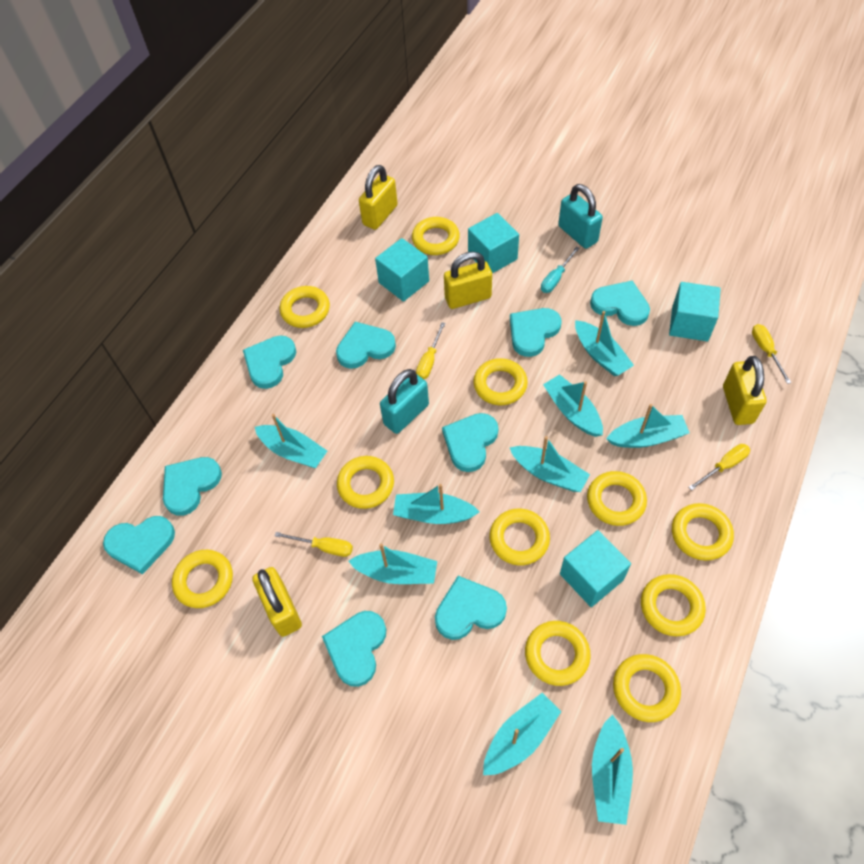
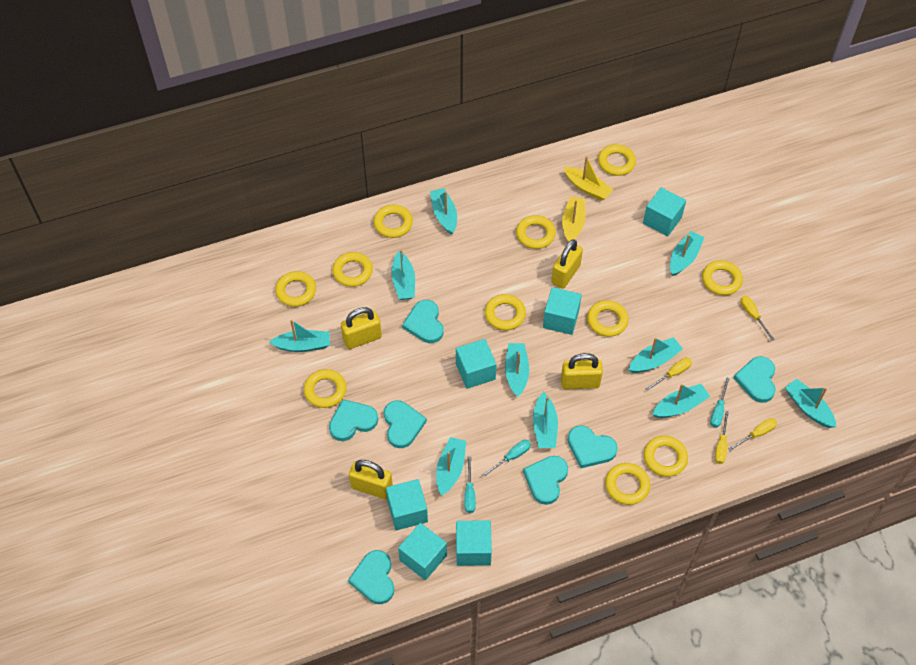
turquoise boat: [255,414,327,468] [348,543,437,584] [393,484,479,524] [483,693,561,775] [510,436,590,492] [543,374,603,437] [575,311,634,376] [592,714,633,825] [606,404,690,448] = 9 -> [269,320,330,352] [391,249,415,300] [430,188,457,235] [436,437,466,496] [505,343,529,397] [533,392,558,448] [629,337,683,373] [652,384,710,418] [670,231,704,276] [785,379,836,428] = 10
turquoise cube: [375,238,429,302] [468,213,519,274] [560,530,631,607] [669,282,721,342] = 4 -> [386,479,428,530] [398,523,447,580] [456,339,496,389] [456,520,492,566] [543,287,582,335] [643,187,686,236] = 6
turquoise heart: [103,516,175,574] [163,457,222,516] [243,335,296,389] [322,611,386,687] [336,322,396,369] [435,576,507,640] [442,413,498,472] [510,308,561,357] [590,281,650,326] = 9 -> [329,399,378,441] [348,550,394,604] [384,401,427,448] [402,300,444,343] [523,456,568,505] [568,425,618,468] [733,356,776,403] = 7
turquoise padlock: [380,369,429,434] [558,184,603,249] = 2 -> none = 0
turquoise screwdriver: [541,246,580,293] = 1 -> [464,457,476,513] [482,440,531,477] [710,377,730,428] = 3
yellow boat: none = 0 -> [562,197,585,242] [564,156,613,201] = 2

